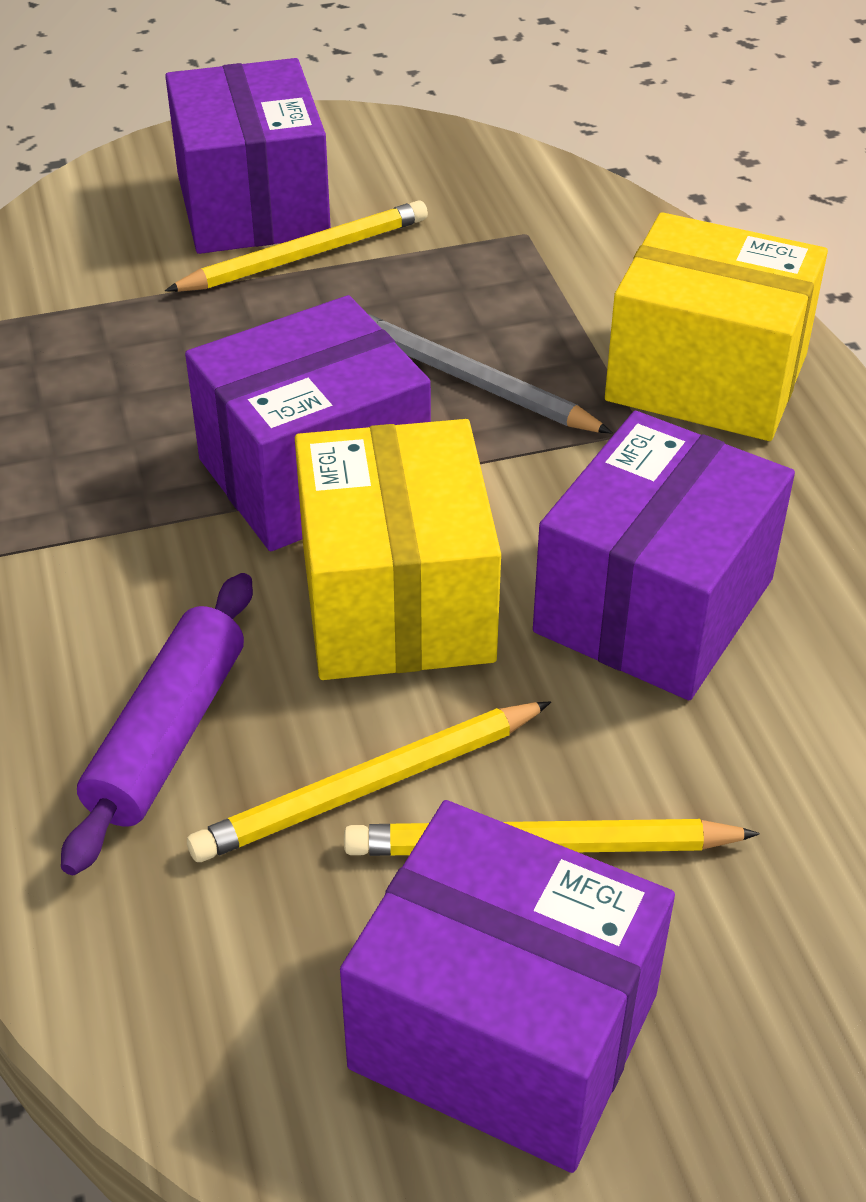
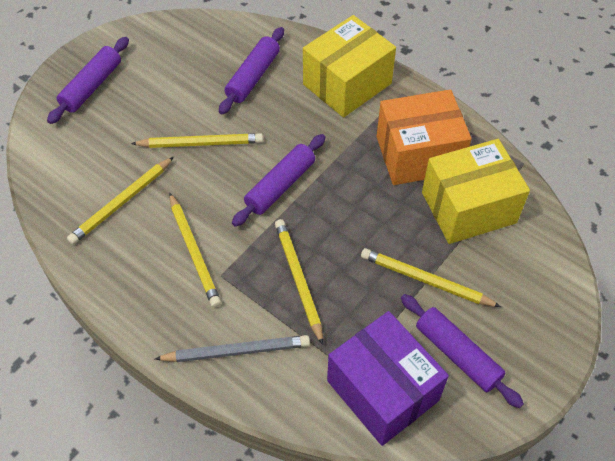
orange box: none = 0 -> [377,90,471,185] = 1
purple box: [165,58,331,254] [185,295,431,551] [340,800,675,1173] [533,411,795,700] = 4 -> [327,311,449,446] = 1
purple rolling pin: [61,573,253,875] = 1 -> [47,37,129,124] [219,27,284,114] [232,134,325,227] [401,294,524,408] = 4
yellow pencil: [165,200,428,292] [187,702,551,862] [344,819,760,856] = 3 -> [67,157,174,245] [131,133,263,148] [169,193,221,308] [275,219,323,345] [361,248,501,307] = 5

